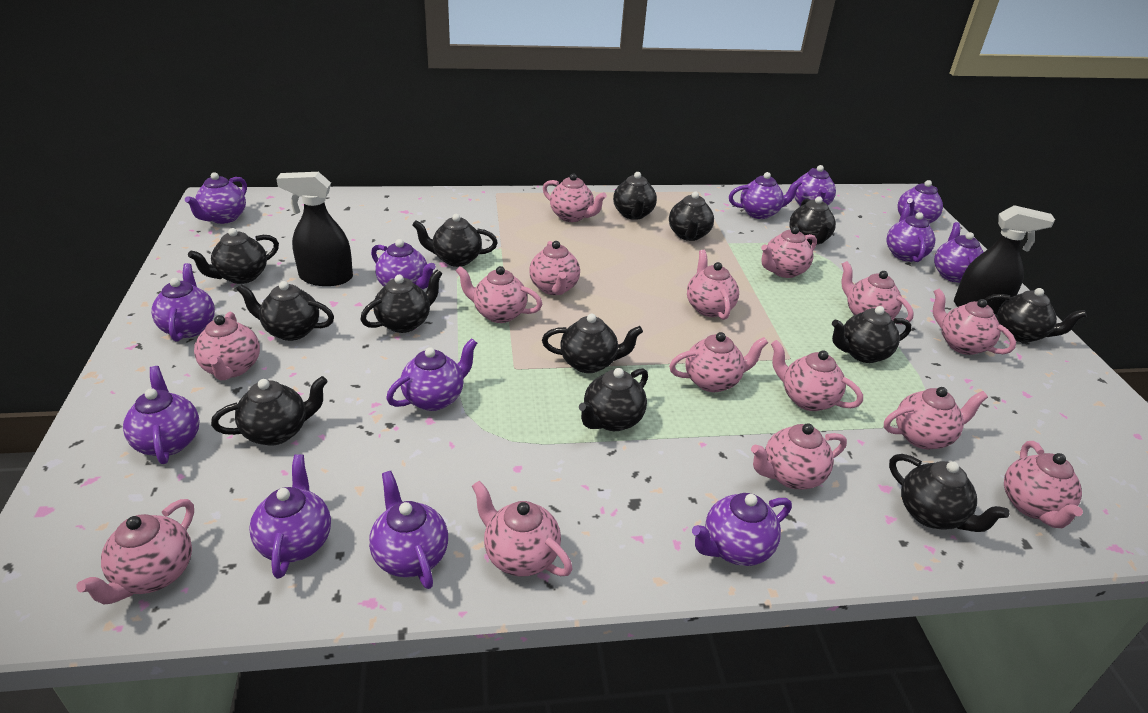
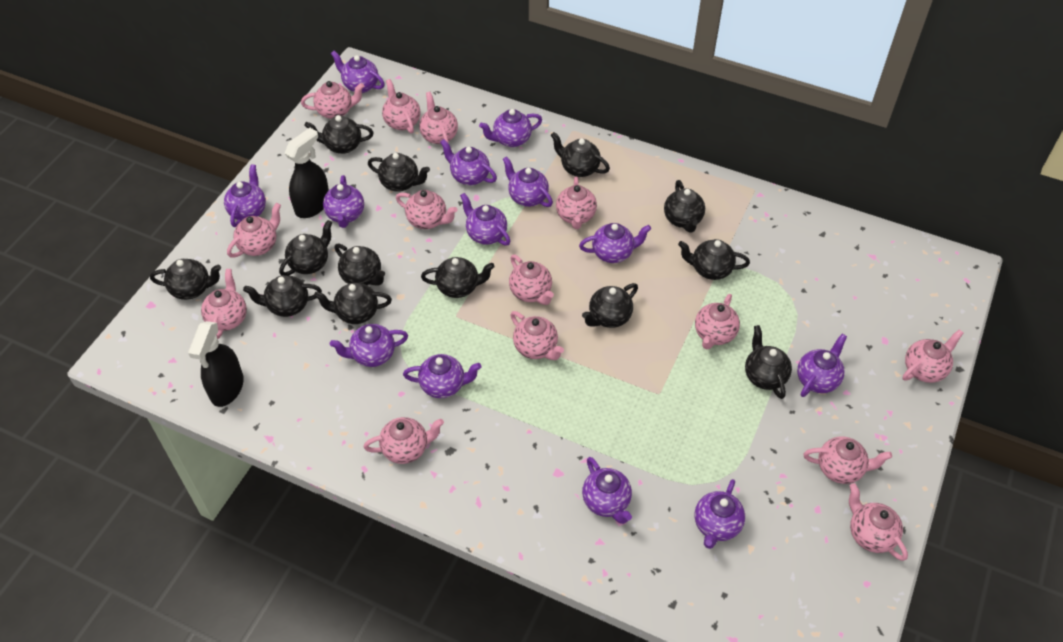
pink teapot: [76,499,194,604] [194,312,260,381] [455,266,542,323] [472,481,572,577] [529,241,580,295] [543,173,607,222] [669,332,768,392] [687,250,739,320] [751,423,847,489] [761,226,817,278] [771,340,863,411] [842,261,914,325] [884,387,988,449] [933,288,1016,355] [1004,441,1083,528] = 15 -> [201,269,247,339] [227,203,281,258] [301,81,364,119] [364,417,444,464] [382,79,420,133] [396,190,457,229] [419,92,458,144] [509,255,554,305] [510,311,564,360] [556,177,597,229] [695,294,740,349] [804,437,892,484] [849,483,908,561] [903,329,964,383] = 14

